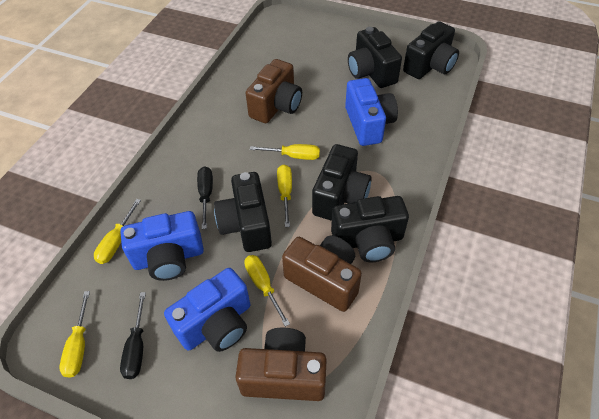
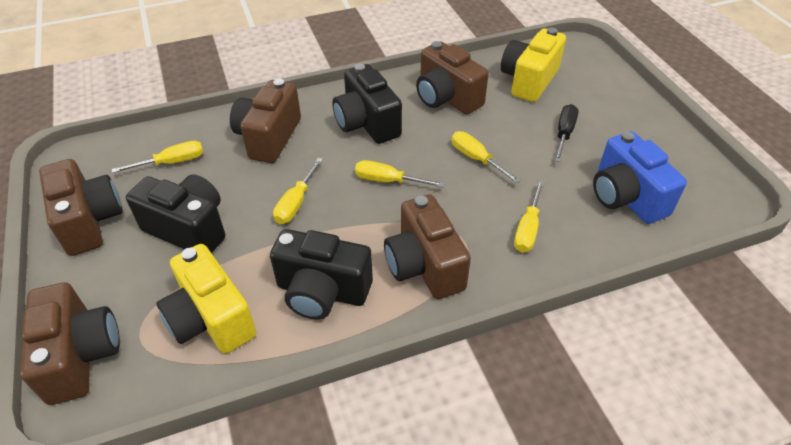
black camera: [214,172,272,252] [312,144,372,221] [331,196,409,262] [348,27,402,88] [403,21,459,79] = 5 -> [126,175,225,253] [270,229,373,319] [332,64,402,144] = 3
black screwdriver: [120,292,146,379] [197,166,213,229] = 2 -> [554,104,579,162] = 1
blue camera: [120,211,204,281] [164,268,250,352] [345,78,398,146] = 3 -> [593,131,687,224] = 1
brown camera: [236,328,327,401] [246,59,302,123] [282,236,362,312] = 3 -> [20,282,120,405] [39,159,123,256] [230,79,301,163] [384,194,471,299] [416,41,489,115] = 5
yellow camera: none = 0 -> [156,244,256,354] [501,28,566,102] = 2

